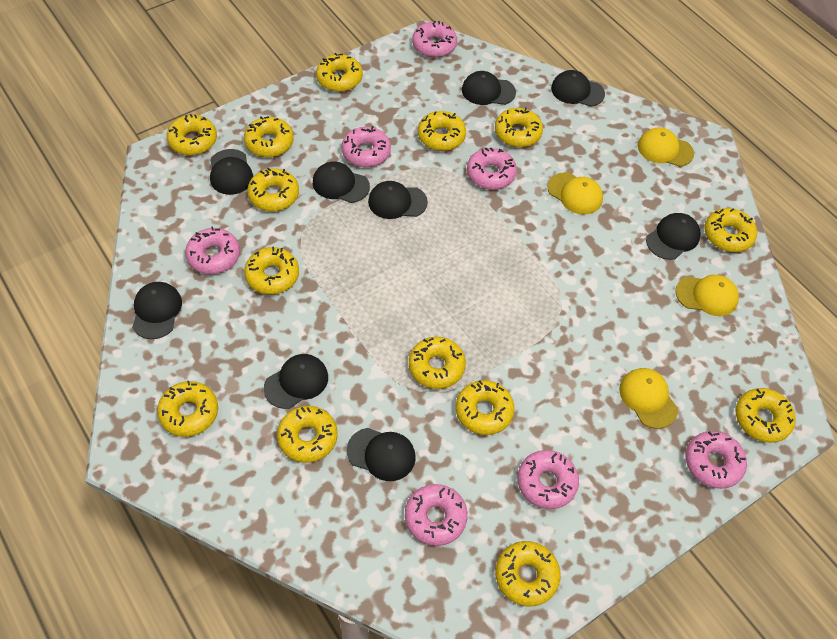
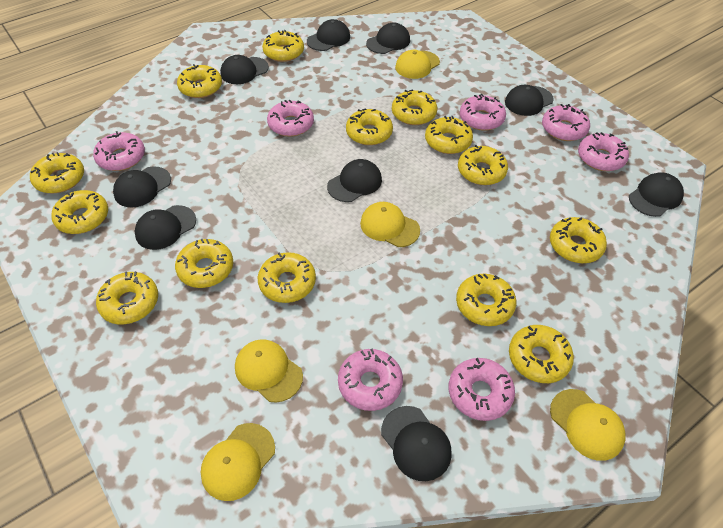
yellow cap: [548,172,603,215] [619,368,678,429] [638,127,694,167] [675,275,739,316] = 4 -> [201,423,275,501] [235,339,303,403] [360,202,420,247] [395,50,440,79] [550,389,626,461] = 5

